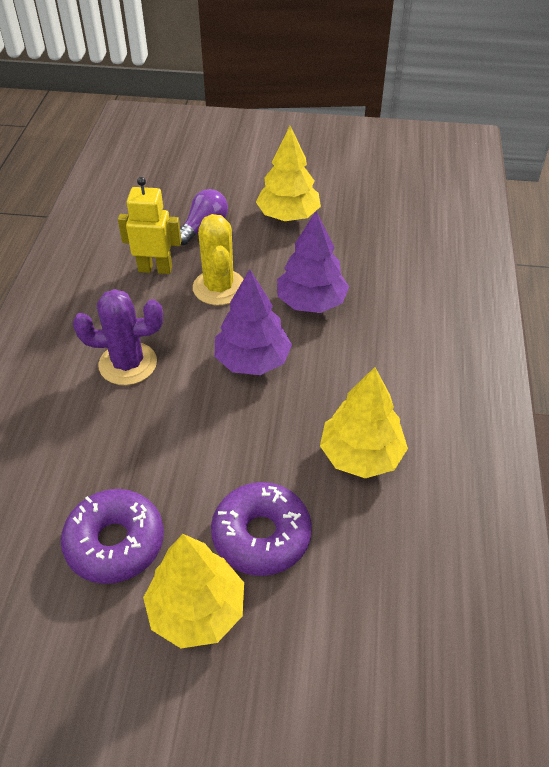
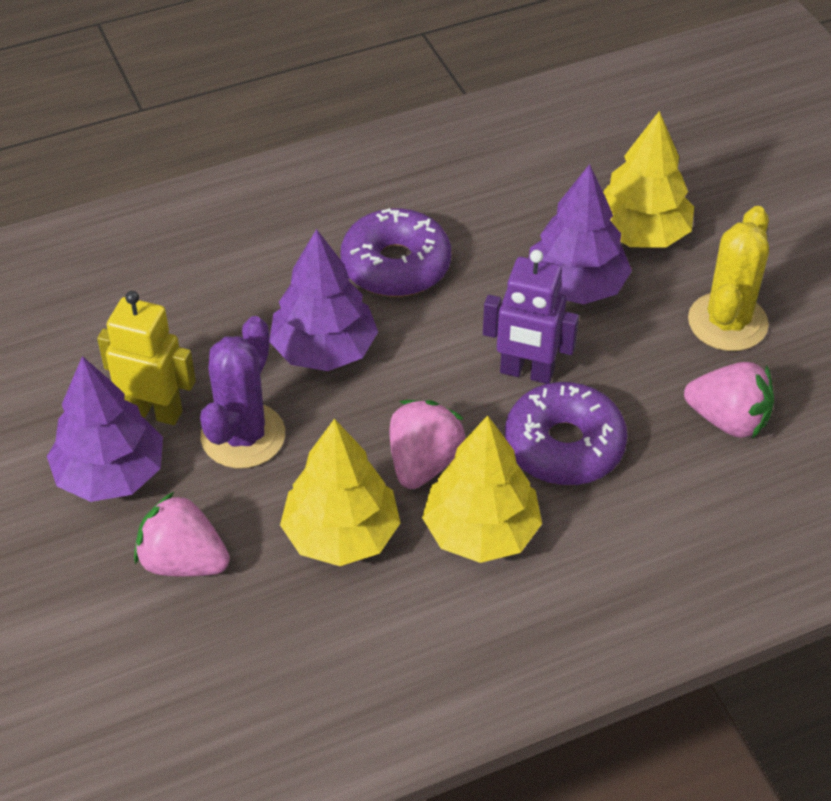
pink strawberry: none = 0 -> [134,492,230,577] [389,400,466,489] [684,362,774,439] = 3
purple light bulb: [180,189,228,245] = 1 -> none = 0
purple robot: none = 0 -> [483,250,579,384] = 1
purple tree: [215,269,292,375] [277,211,349,313] = 2 -> [47,356,163,502] [269,229,378,371] [529,164,632,305] = 3

